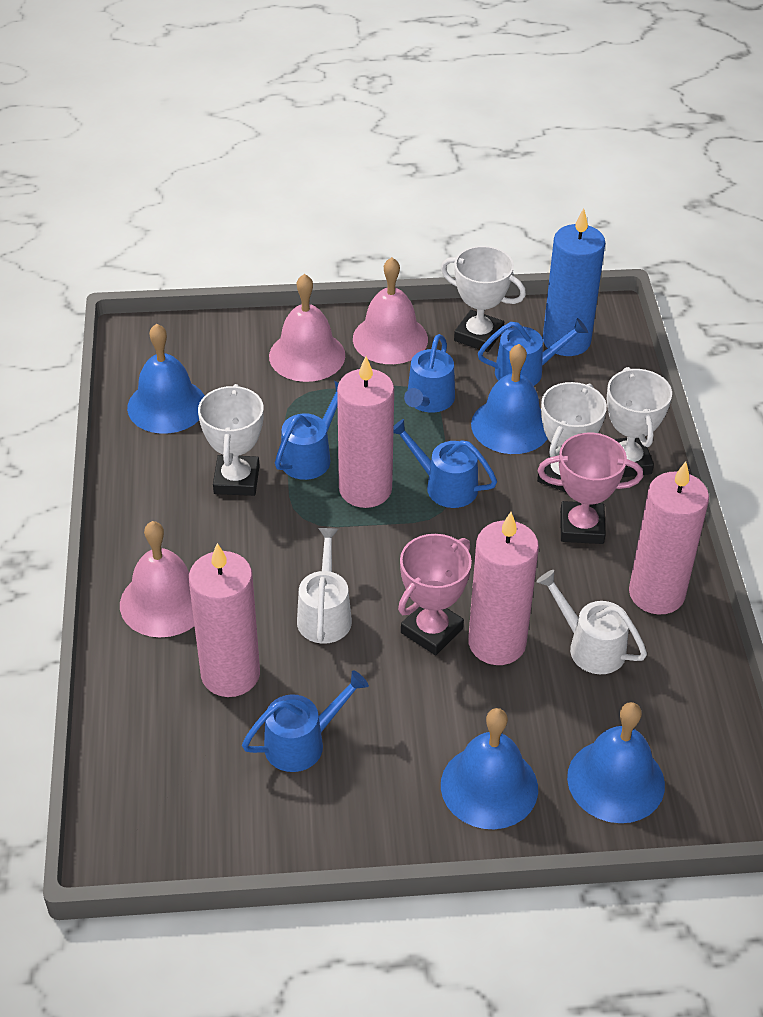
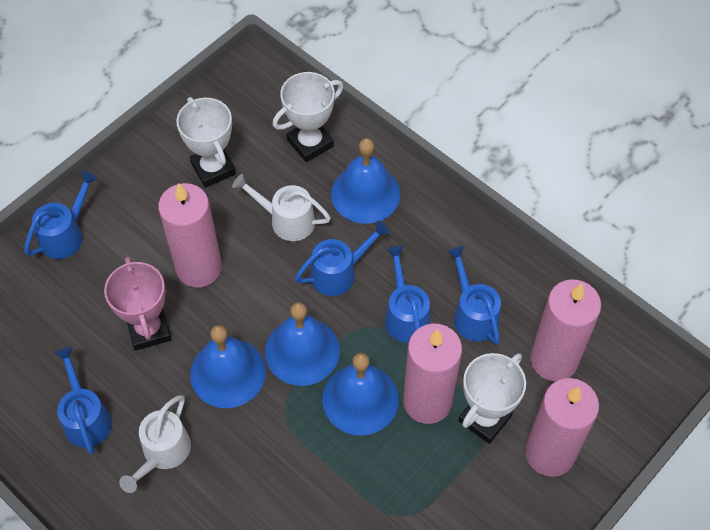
blue candle: [543,208,605,356] = 1 -> none = 0
pink bell: [120,521,194,637] [269,274,345,382] [353,257,428,364] = 3 -> none = 0
pink trophy: [398,534,472,655] [538,433,643,544] = 2 -> [104,257,171,351] = 1
white trophy: [198,384,263,496] [441,246,526,352] [537,382,607,493] [607,367,672,477] = 4 -> [176,97,236,188] [273,72,343,162] [458,353,526,444] = 3

